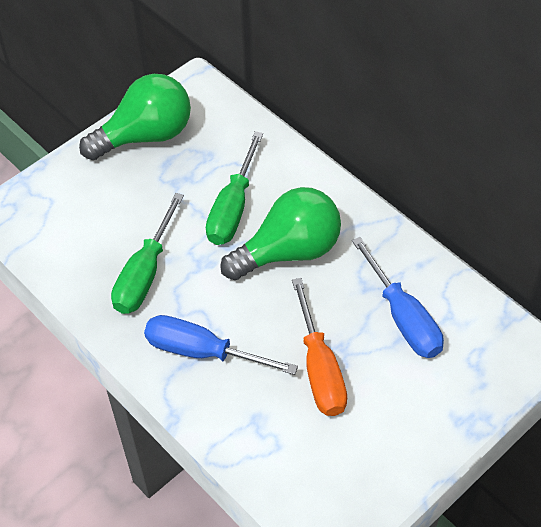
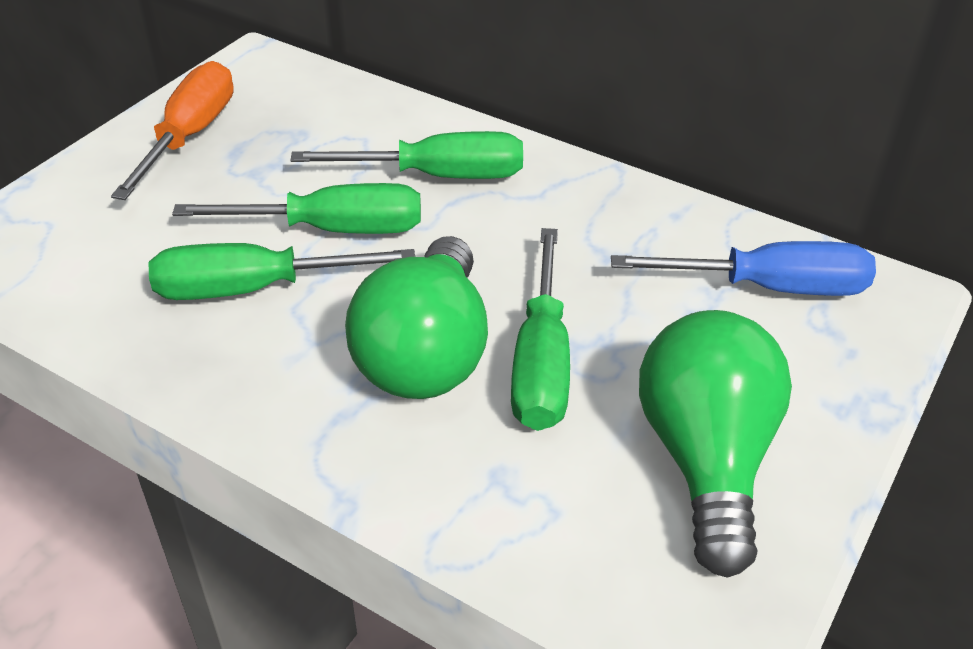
blue screwdriver: [144,315,298,375] [352,237,444,358] = 2 -> [611,241,876,296] = 1
green screwdriver: [111,193,184,314] [206,131,263,245] = 2 -> [149,243,415,300] [172,183,421,234] [290,131,523,179] [511,228,570,431] = 4

